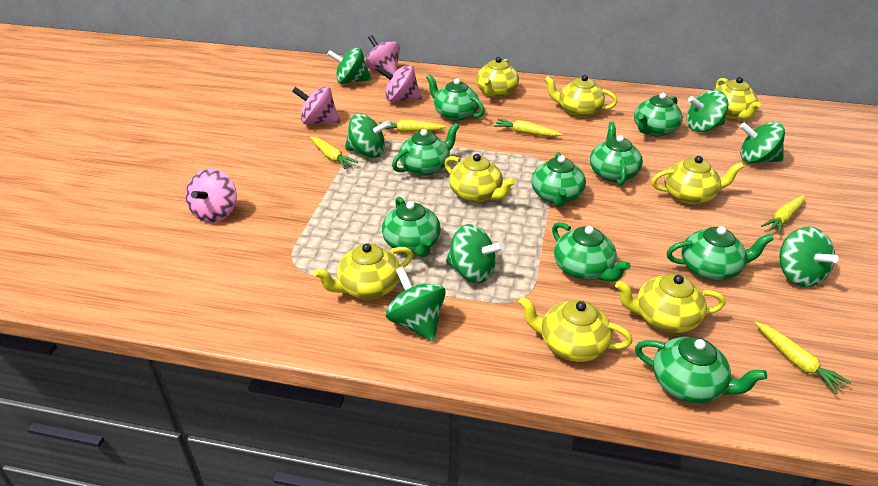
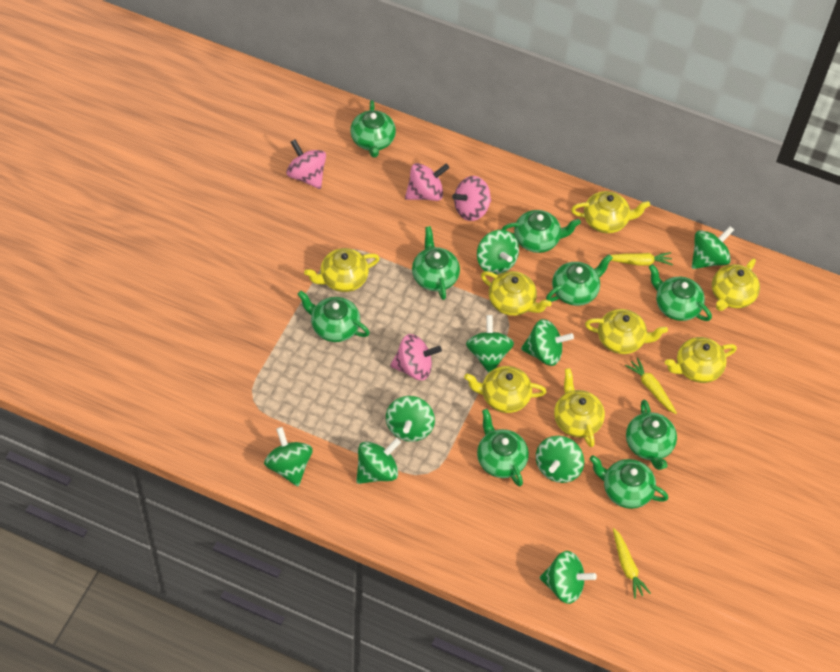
green spinning top: [327,47,371,84] [345,114,391,158] [385,266,446,341] [446,224,504,283] [686,90,728,132] [740,122,785,163] [780,227,839,287] = 7 -> [264,427,313,486] [356,438,401,484] [386,396,435,442] [466,315,514,373] [477,230,519,274] [521,319,574,366] [536,436,584,483] [540,551,597,604] [692,226,734,269] = 9
yellow carrot: [310,136,358,169] [379,120,447,132] [494,119,562,137] [755,322,851,394] [761,195,805,234] = 5 -> [611,252,673,266] [613,528,651,599] [625,357,677,414] = 3

